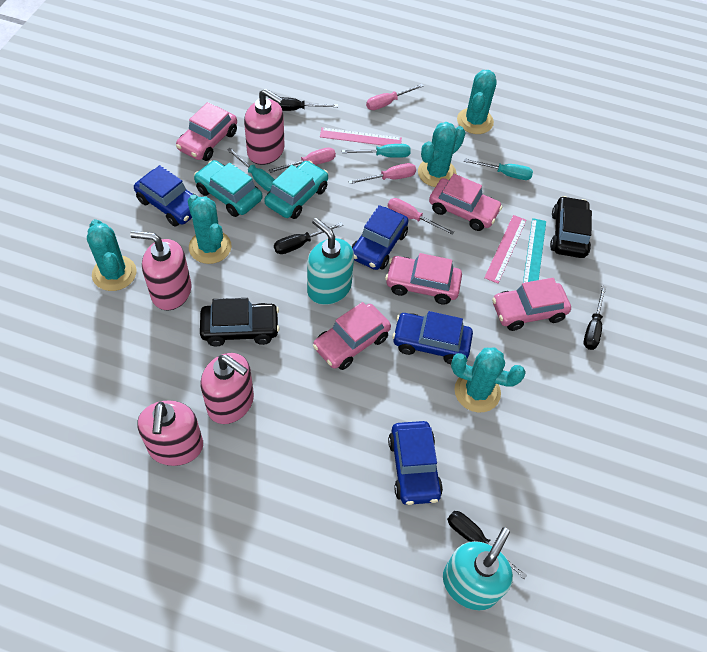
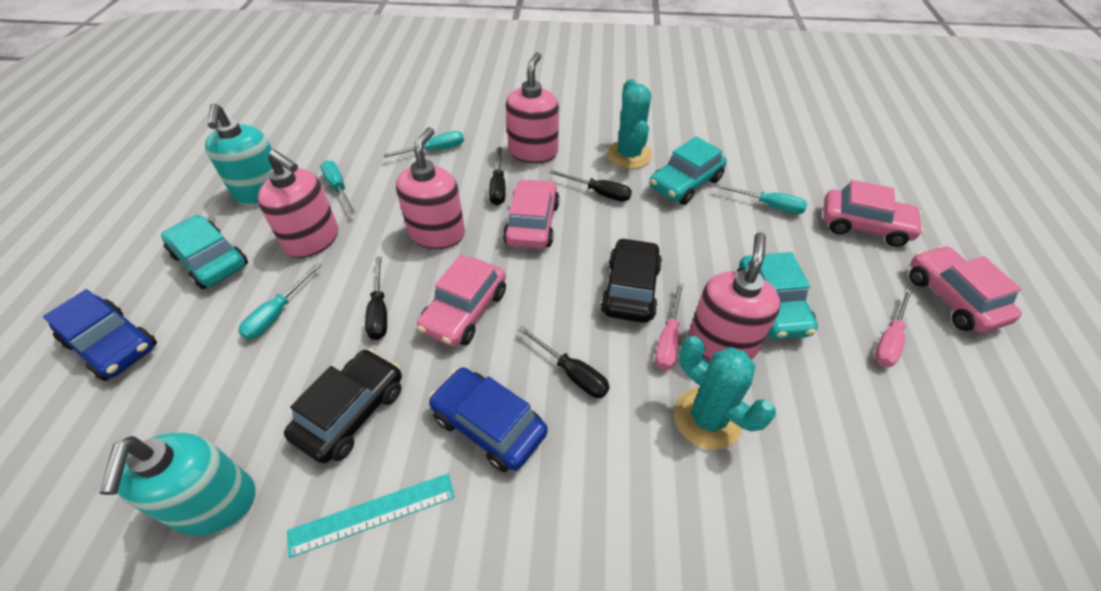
blue car: [134,165,196,227] [351,205,408,270] [388,421,443,505] [392,311,473,364] = 4 -> [43,289,157,381] [429,367,548,472] = 2
pink car: [176,102,237,161] [313,302,391,370] [385,253,462,305] [429,174,502,231] [492,278,571,331] = 5 -> [417,255,506,347] [503,179,560,249] [823,180,924,247] [909,245,1022,333] = 4
pink ruler: [320,127,402,146] [484,215,526,283] = 2 -> none = 0
pink screwdriver: [269,147,336,173] [348,163,416,184] [366,84,424,110] [388,198,454,235] = 4 -> [655,282,684,370] [875,288,913,367] = 2
turquoise cactus: [87,219,137,291] [188,194,232,264] [418,122,465,187] [451,347,526,413] [457,70,497,134] = 5 -> [607,79,652,169] [674,336,776,450] = 2
turquoise car: [194,160,263,217] [264,161,328,219] = 2 -> [161,215,248,289] [649,136,727,205] [737,252,818,340] = 3
turquoise screwdriver: [227,148,275,191] [342,144,411,158] [464,159,533,180] = 3 -> [238,262,322,340] [320,160,356,214] [384,131,464,158] [715,184,807,214] = 4

